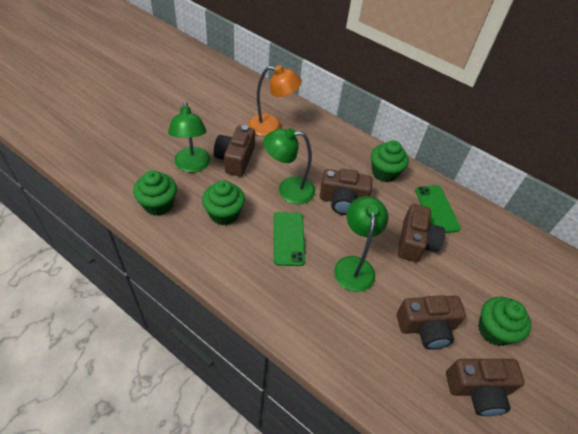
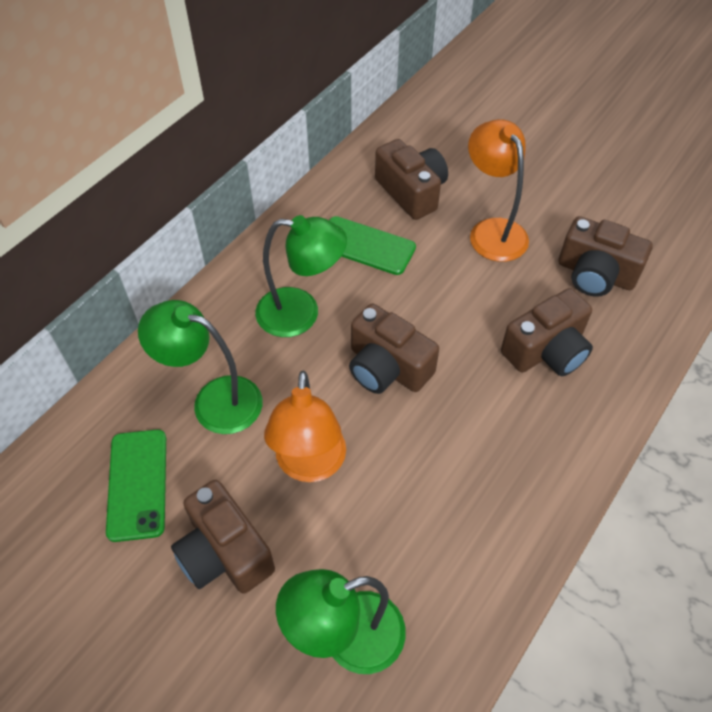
green cupcake: [133,170,177,216] [202,180,245,225] [371,140,409,182] [478,297,531,346] = 4 -> none = 0
orange lamp: [248,65,302,136] = 1 -> [264,371,346,482] [468,119,529,262] = 2

